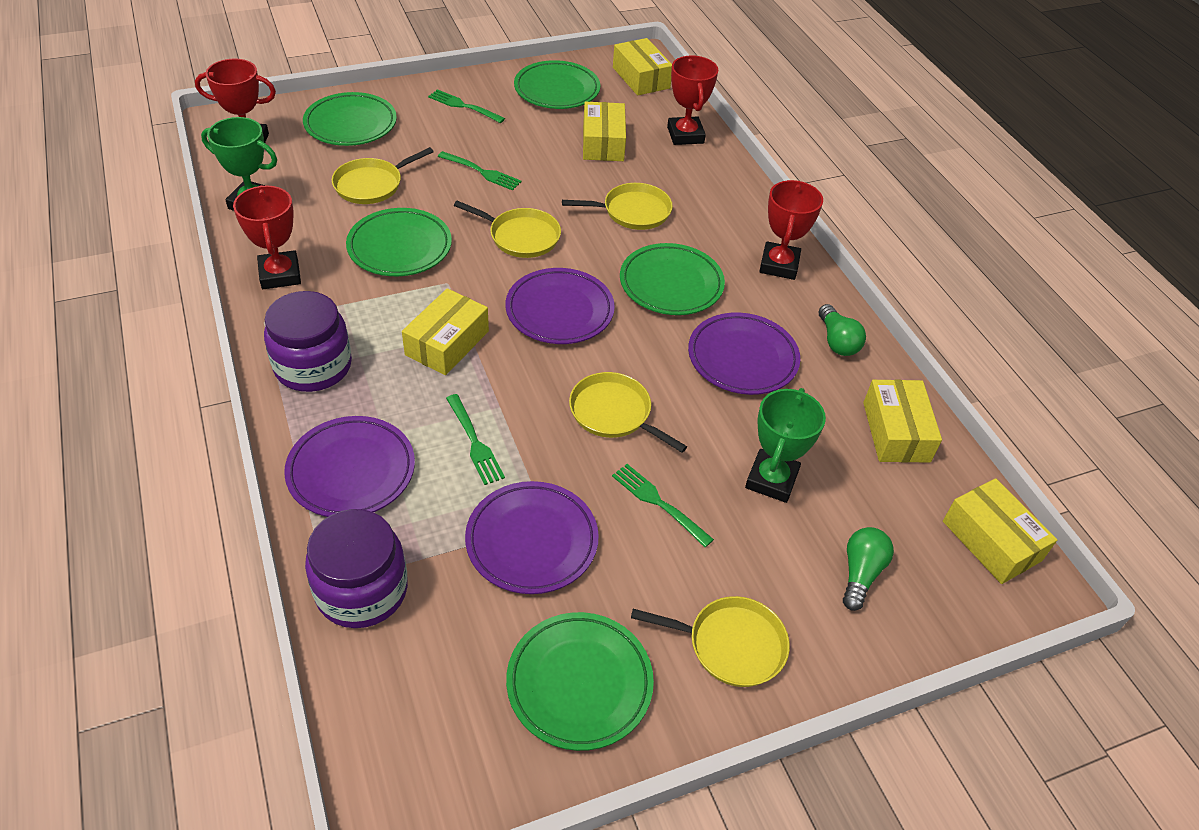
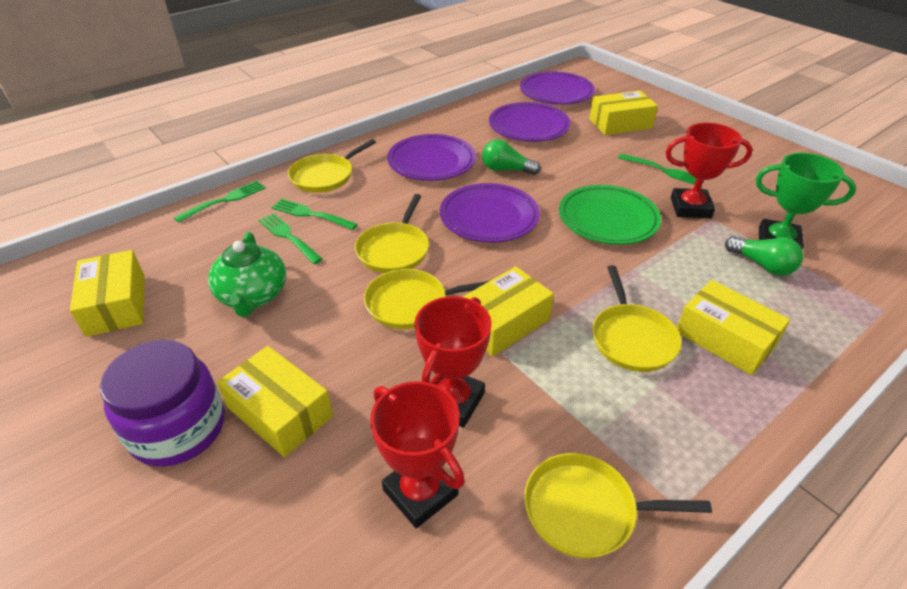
green plate: [303,92,397,146] [346,208,452,276] [506,612,654,751] [514,60,600,109] [620,243,725,315] = 5 -> [559,185,661,245] = 1
green teapot: none = 0 -> [208,232,286,317] = 1
green trophy: [201,117,277,211] [745,388,826,503] = 2 -> [756,153,856,250] = 1
purple jar: [264,291,352,392] [305,509,408,628] = 2 -> [100,340,225,467] = 1
red trophy: [195,59,276,143] [233,185,301,289] [667,55,718,145] [759,180,823,280] = 4 -> [370,381,465,528] [415,296,492,428] [665,123,753,218] = 3

